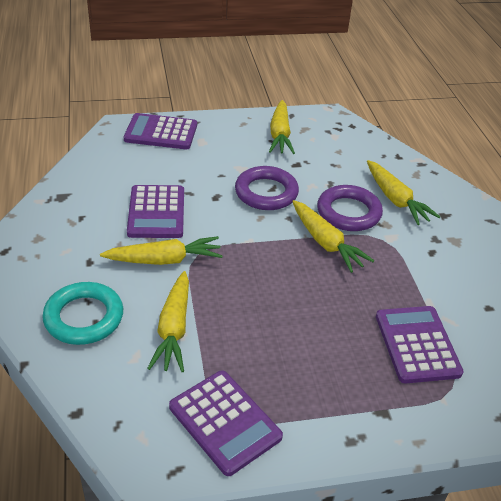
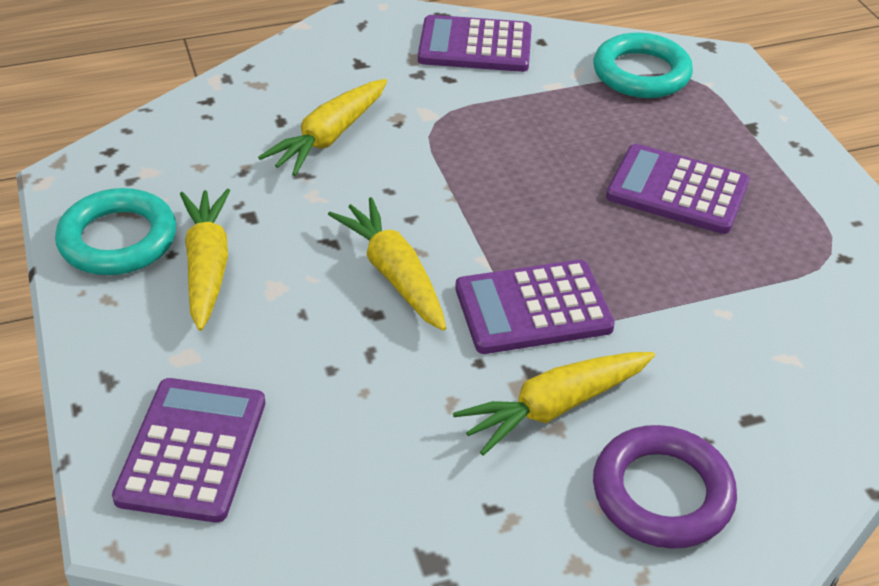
purple ring: [235,166,299,210] [317,185,383,231] = 2 -> [593,425,737,549] = 1
turquoise ring: [42,282,123,345] = 1 -> [55,188,176,275] [594,32,693,98] = 2
yellow carrot: [100,236,223,265] [147,271,189,372] [269,100,295,154] [292,200,375,273] [367,160,440,225] = 5 -> [180,189,230,331] [258,79,387,176] [328,197,446,331] [453,352,655,455] = 4

